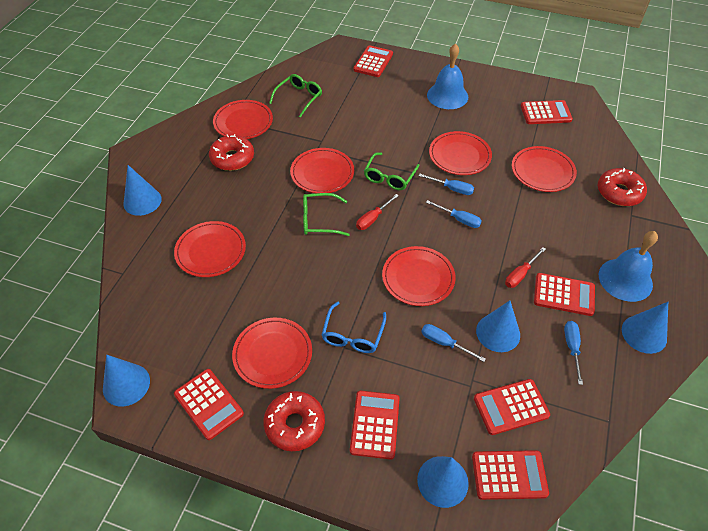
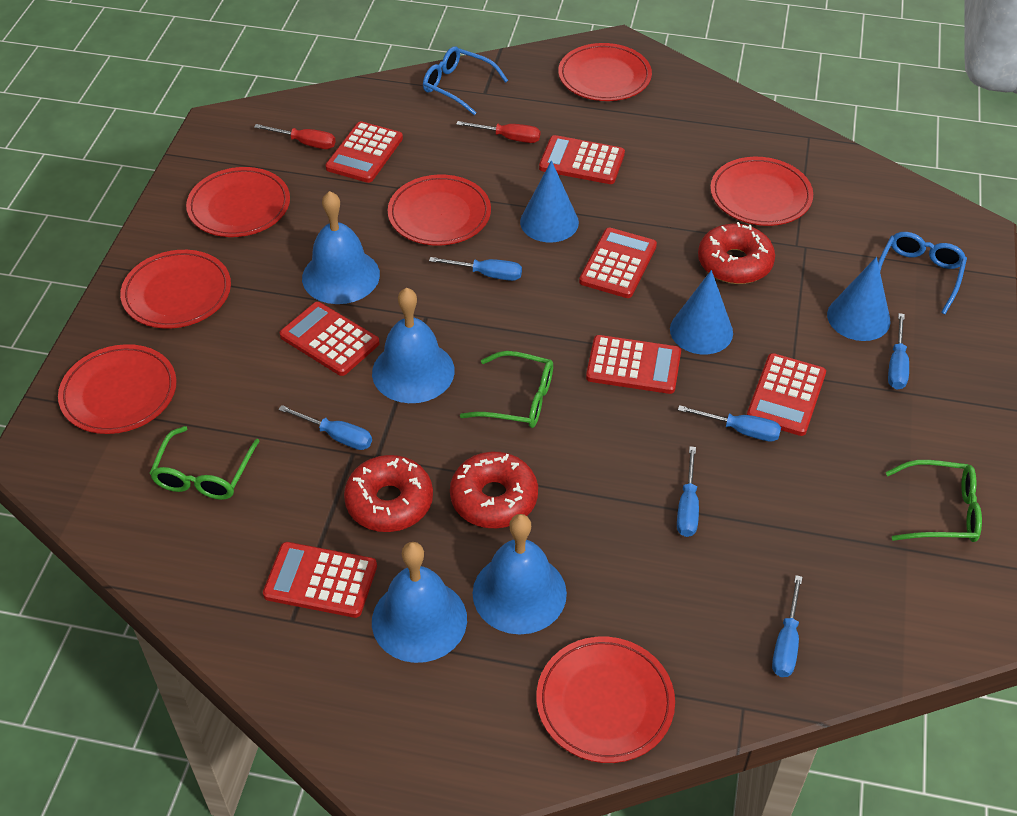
blue bell: [427,43,468,109] [599,231,658,302] = 2 -> [302,191,380,304] [372,288,455,403] [372,542,467,663] [472,514,567,634] = 4
blue cone: [103,355,150,407] [123,165,162,216] [417,456,469,508] [476,301,520,352] [622,302,668,354] = 5 -> [520,161,579,242] [670,270,733,355] [827,257,891,341] = 3
blue glasses: [321,301,386,353] = 1 -> [423,46,508,115] [878,232,967,314] = 2
blue screwdriver: [419,174,474,195] [421,324,486,362] [426,200,482,228] [564,321,583,385] = 4 -> [278,405,372,450] [429,257,522,281] [677,446,699,537] [678,405,781,441] [772,575,803,677] [888,313,909,390] = 6

